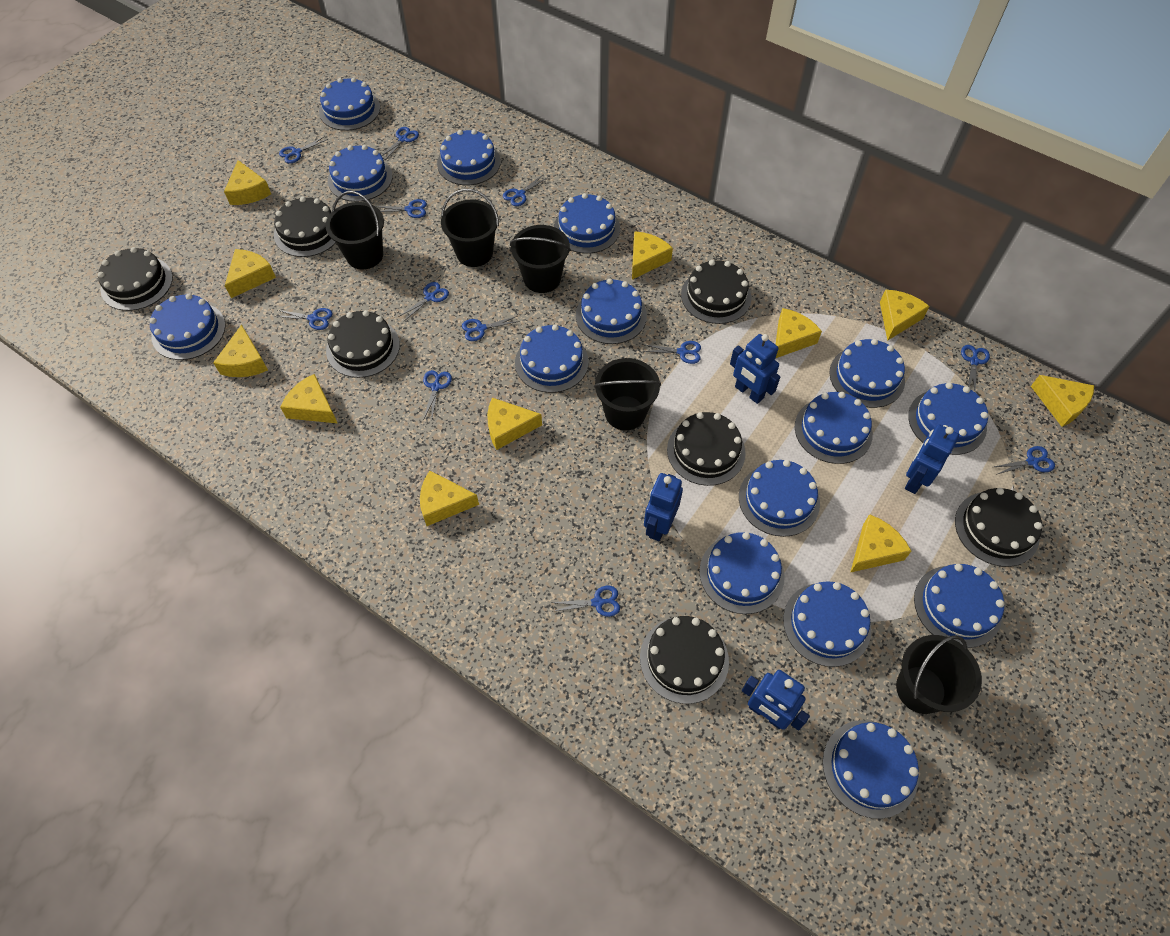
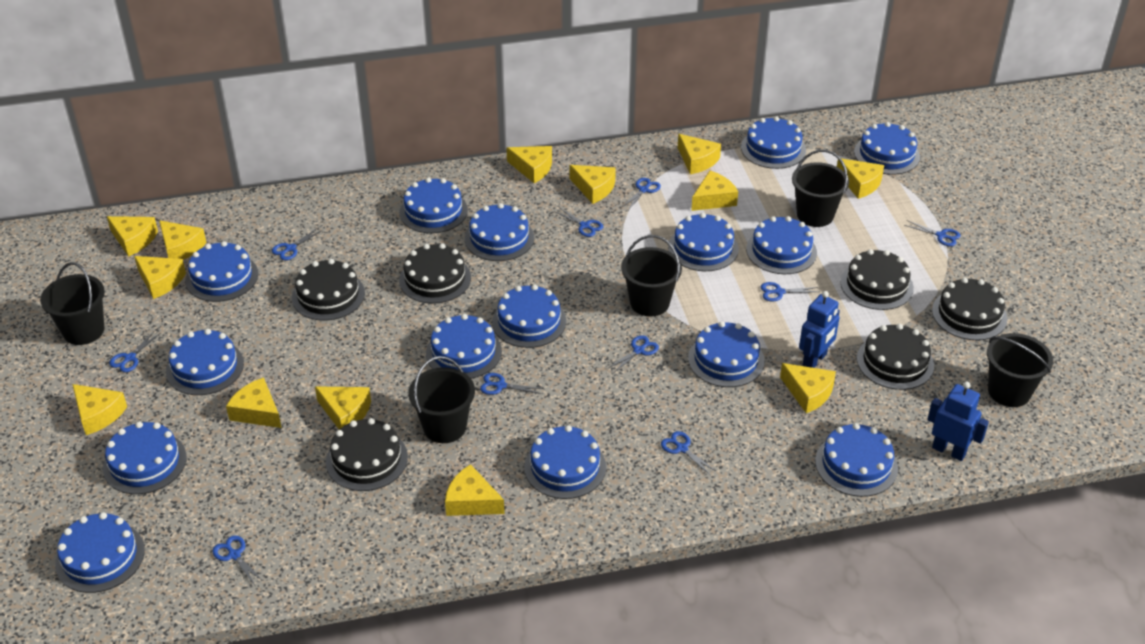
black cake: [98,247,173,311] [274,197,336,257] [326,310,400,378] [640,616,729,704] [667,412,746,486] [681,260,752,324] [955,488,1042,567] = 7 -> [292,259,365,321] [326,418,408,491] [399,243,471,304] [841,249,914,310] [857,324,934,390] [932,277,1007,340] = 6
blue robot: [644,473,683,541] [730,334,780,404] [742,670,810,730] [905,425,959,494] = 4 -> [799,291,840,368] [927,382,989,461] = 2
blue scissors: [275,308,332,330] [279,136,328,164] [375,199,427,218] [381,127,419,159] [398,282,449,321] [423,370,452,418] [462,316,520,341] [503,175,548,206] [551,586,620,617] [642,341,701,364] [961,345,990,391] [994,446,1055,475] = 12 -> [109,331,160,372] [212,535,264,585] [272,228,321,260] [480,373,542,395] [554,208,603,237] [607,335,659,373] [622,178,661,210] [661,431,717,476] [761,282,819,302] [904,220,961,246] = 10
yellow cheese: [213,324,268,377] [224,160,271,205] [225,249,276,298] [280,374,337,423] [420,471,479,526] [487,398,542,450] [632,231,673,279] [775,308,822,358] [850,514,911,573] [880,290,930,341] [1031,375,1094,427] = 11 -> [72,384,127,435] [107,216,158,257] [134,256,186,299] [159,220,207,260] [226,377,282,428] [315,386,371,429] [445,464,505,516] [507,146,552,183] [570,165,616,204] [678,134,721,174] [691,171,738,211] [780,363,836,413] [837,158,884,199] = 13

